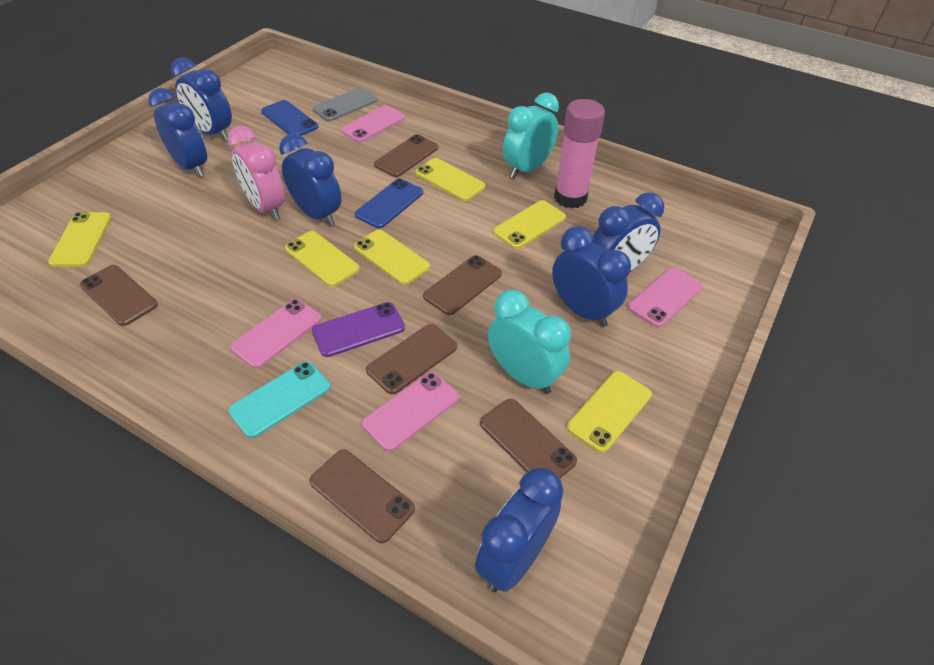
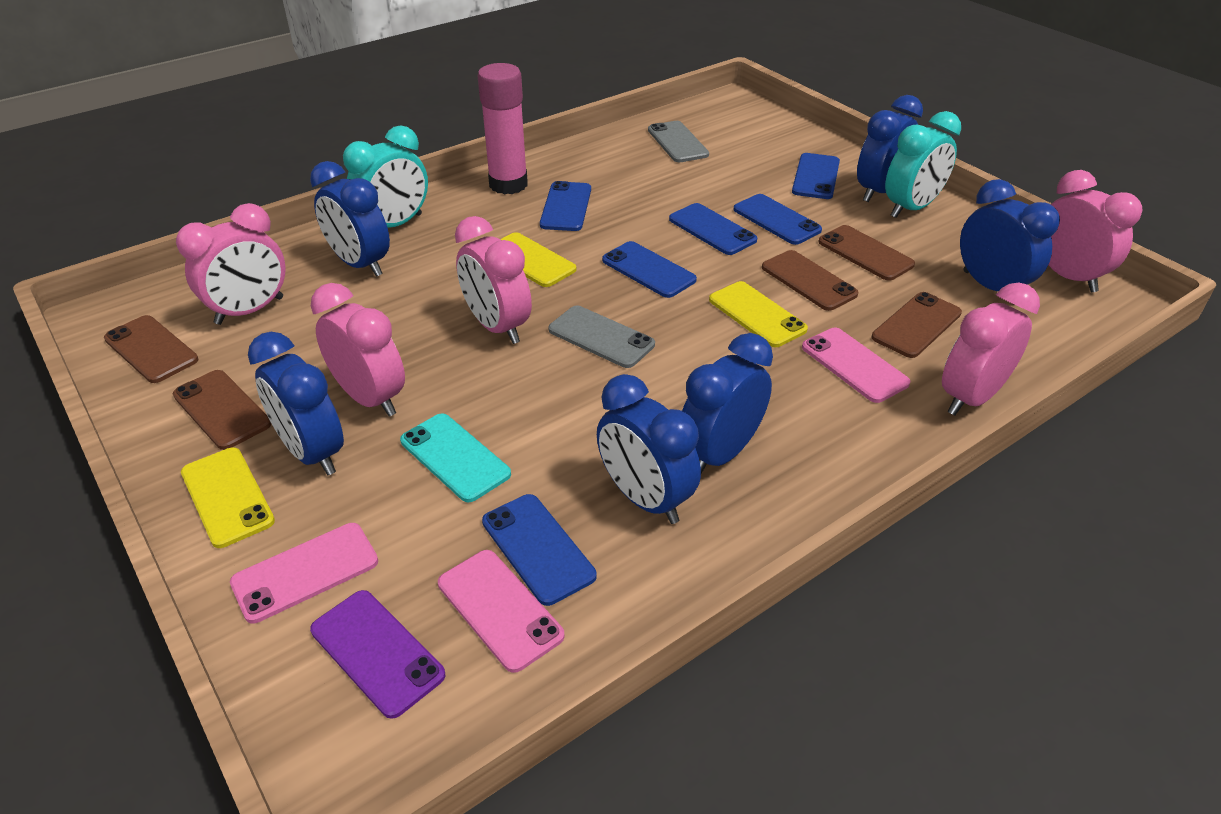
blue phone: [261,100,319,136] [355,179,423,228] = 2 -> [482,494,597,606] [540,181,591,231] [602,241,697,298] [669,203,757,255] [733,194,822,245] [792,153,840,199] = 6
brown phone: [80,265,158,326] [310,450,415,543] [366,324,457,394] [374,134,438,177] [423,255,502,315] [480,399,577,478] = 6 -> [104,315,198,383] [173,370,271,450] [762,250,858,311] [819,225,915,281] [871,292,962,358] = 5
grey phone: [313,88,377,121] = 1 -> [548,305,655,368] [648,121,709,162] = 2
pink clock: [228,126,285,220] = 1 -> [176,203,286,325] [311,283,405,417] [455,216,532,344] [942,283,1040,416] [1049,170,1143,292] = 5
pink phone: [230,299,322,369] [341,105,405,143] [362,372,459,452] [628,267,703,328] = 4 -> [230,523,378,623] [438,550,565,673] [802,328,910,403] = 3
yellow phone: [48,212,111,267] [285,231,360,287] [354,229,430,285] [415,158,485,201] [493,200,566,249] [567,371,652,453] = 6 -> [181,448,275,548] [500,232,576,287] [709,281,808,347] = 3

